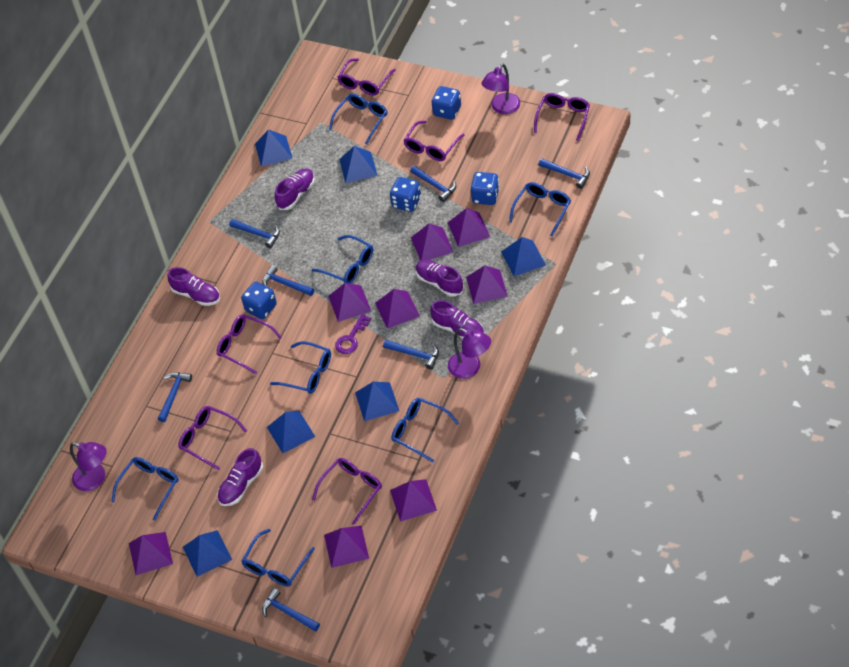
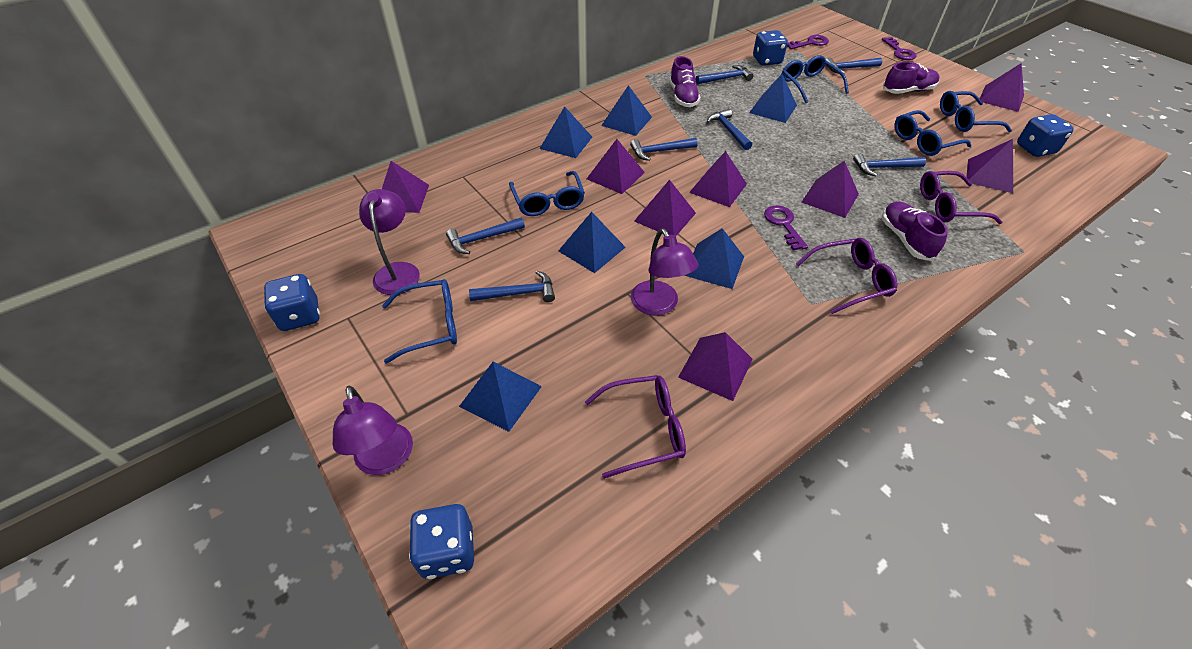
blue glasses: [111,457,179,521] [242,529,315,586] [270,341,331,394] [312,235,373,283] [329,94,388,144] [392,398,459,463] [509,182,571,237] = 7 -> [382,279,457,364] [509,171,585,216] [782,55,849,103] [894,110,971,156] [940,91,1012,132] = 5
purple glasses: [178,406,247,470] [217,315,282,374] [312,458,382,525] [337,58,396,95] [403,121,465,161] [534,93,590,141] = 6 -> [585,375,686,479] [796,238,897,314] [920,171,1002,224] = 3
purple key: [335,314,371,354] = 1 -> [764,205,808,251] [787,35,829,49] [882,37,917,60] = 3
purple shoe: [167,267,220,306] [217,448,263,506] [275,168,315,210] [416,260,464,297] [430,300,484,339] = 5 -> [669,56,701,107] [882,201,948,261] [883,62,940,94] = 3

